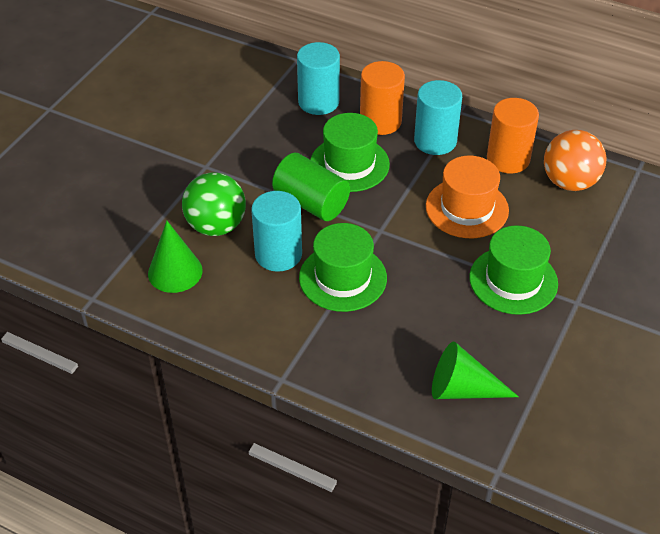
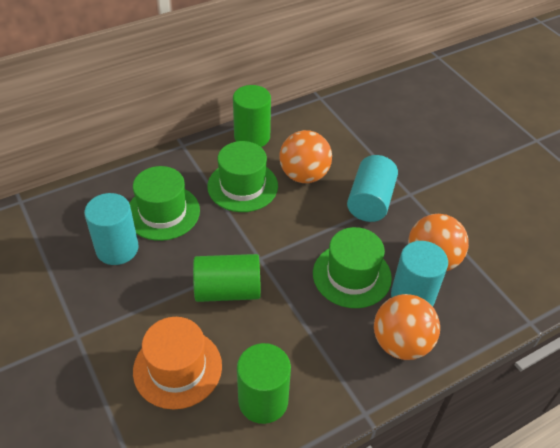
green ball: [182,172,246,236] = 1 -> none = 0
green cone: [148,221,203,293] [432,341,519,399] = 2 -> none = 0
green cylinder: [272,153,350,221] = 1 -> [193,254,261,302] [233,85,271,147] [237,343,291,424] = 3
orange ball: [544,130,607,191] = 1 -> [279,130,332,183] [374,294,440,360] [408,214,469,271] = 3
orange cylinder: [360,61,405,135] [487,98,539,173] = 2 -> none = 0

